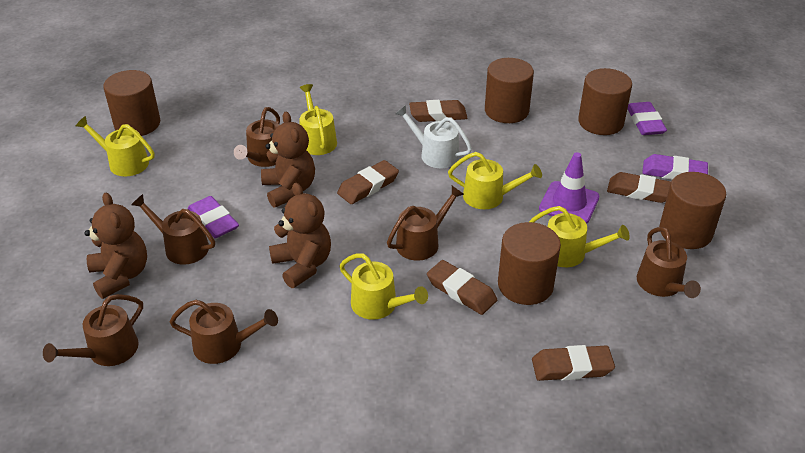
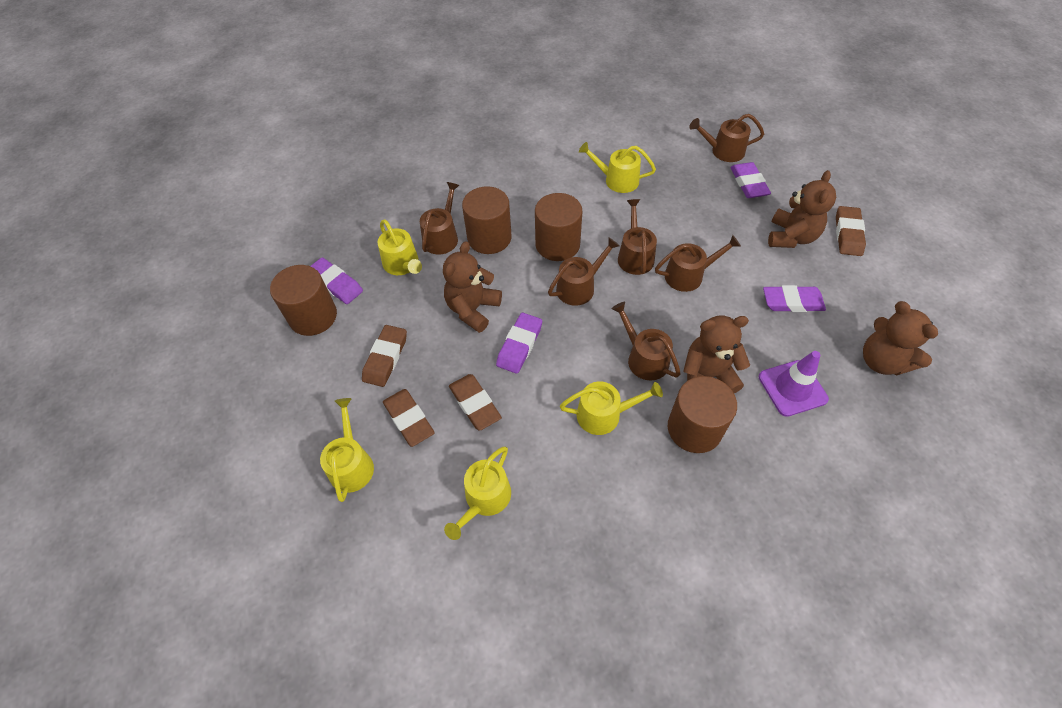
brown cylinder: [103,70,160,136] [485,58,534,123] [498,222,561,305] [578,68,632,135] [659,172,726,249] = 5 -> [270,265,337,336] [462,186,512,254] [535,193,582,261] [668,376,737,453] = 4
brown eraser: [337,160,399,204] [409,100,467,122] [427,260,497,315] [532,345,615,381] [607,172,671,203] = 5 -> [362,325,407,387] [383,389,435,447] [449,374,502,431] [836,206,866,256] = 4
brown teddy bear: [85,193,147,299] [261,112,315,208] [269,183,331,288] = 3 -> [443,241,502,333] [683,315,750,393] [768,170,836,248] [863,301,938,375] = 4
purple eraser: [187,196,239,238] [628,102,667,135] [642,154,708,180] = 3 -> [310,257,363,304] [496,313,542,374] [730,162,771,198] [763,285,826,312] = 4
white watering can: [395,105,472,168] = 1 -> none = 0

